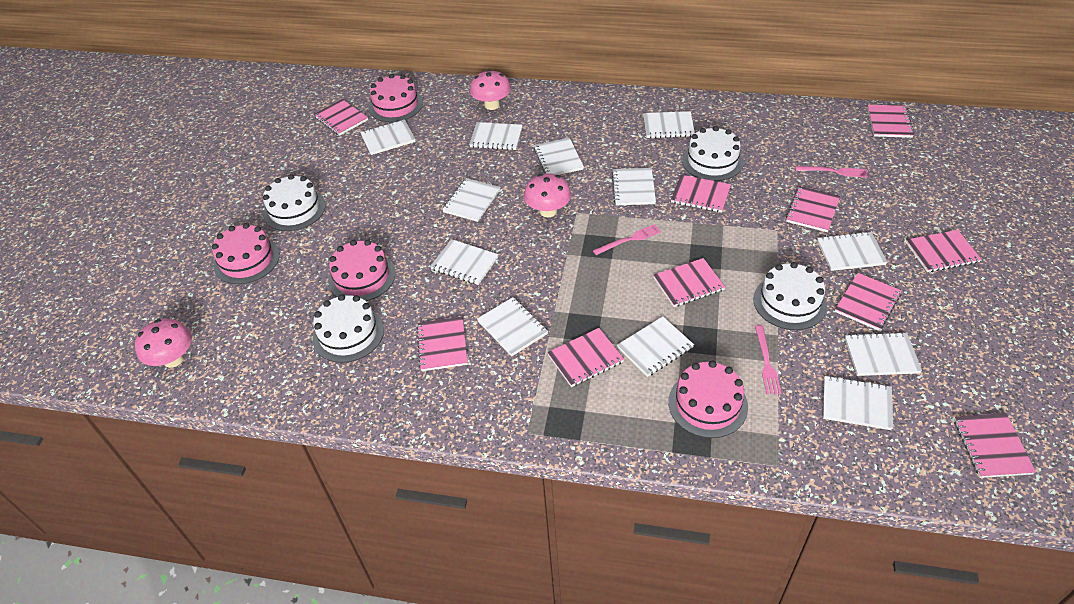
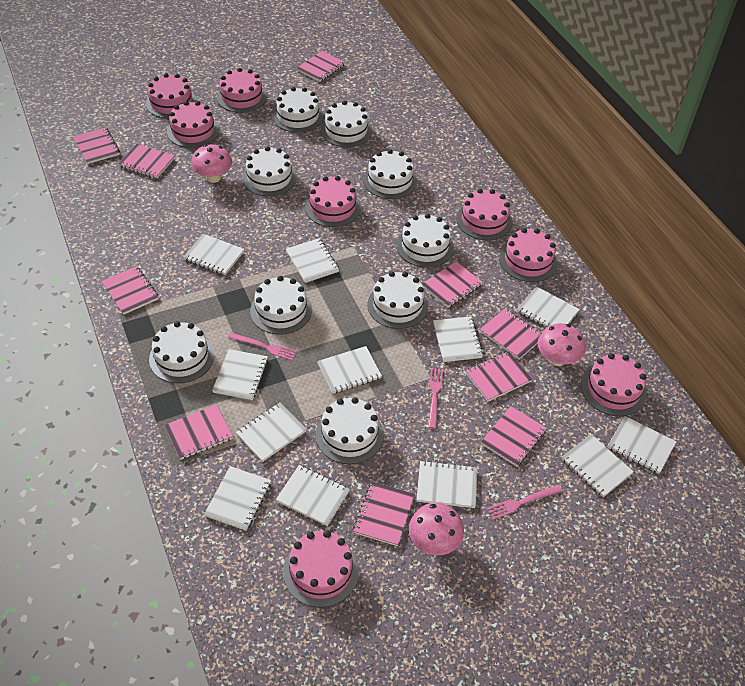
pink cake: [212,223,280,284] [328,240,395,301] [369,74,423,122] [668,360,748,438] = 4 -> [146,73,197,119] [167,101,219,148] [217,68,267,113] [283,530,359,608] [305,176,361,227] [456,189,513,240] [499,228,558,282] [581,353,647,416] = 8
white cake: [263,174,326,231] [313,294,384,363] [682,126,744,181] [753,262,827,330] = 4 -> [149,321,214,383] [242,146,297,196] [250,276,312,335] [273,87,324,133] [316,397,384,464] [321,101,372,147] [363,149,417,199] [367,271,428,329] [396,213,454,267] = 9

